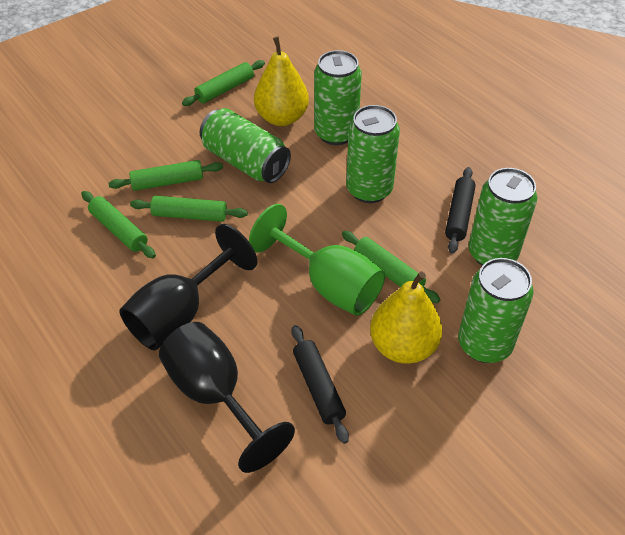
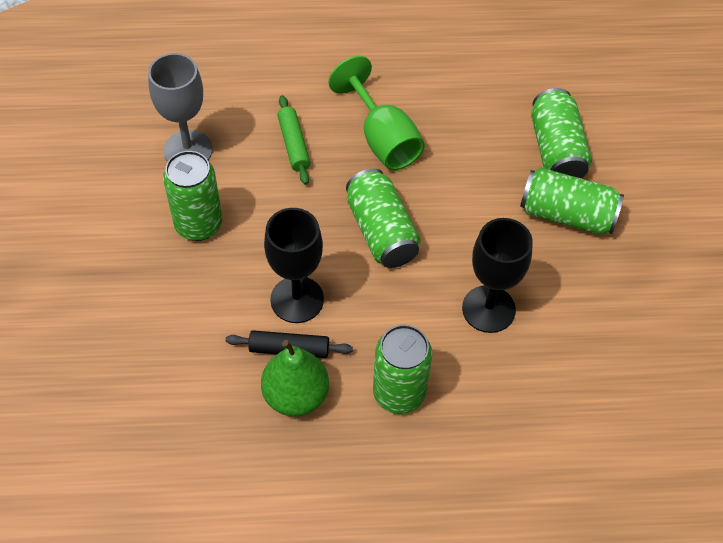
black rolling pin: [291,325,349,444] [445,167,476,254] = 2 -> [225,330,353,358] = 1
green pear: none = 0 -> [261,340,329,417] = 1
green rolling pin: [81,191,156,258] [108,160,223,191] [130,196,248,222] [182,60,265,106] [342,231,441,303] = 5 -> [277,95,310,185] = 1
grey goblet: none = 0 -> [148,53,213,162] = 1
yellow pear: [254,37,309,126] [370,271,442,364] = 2 -> none = 0

